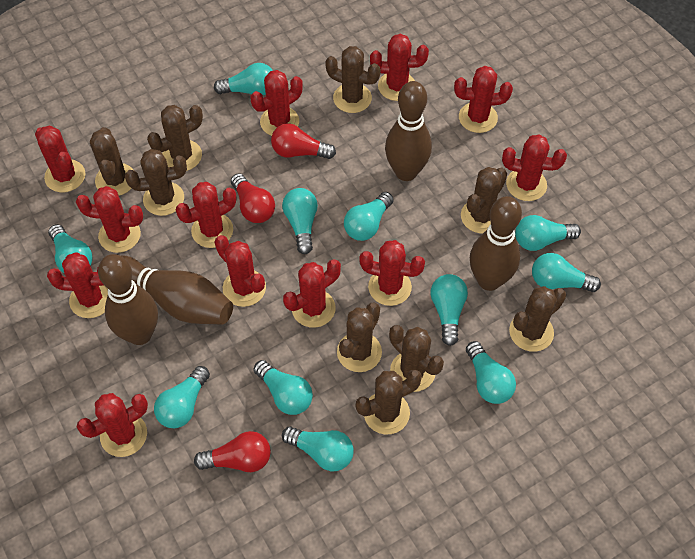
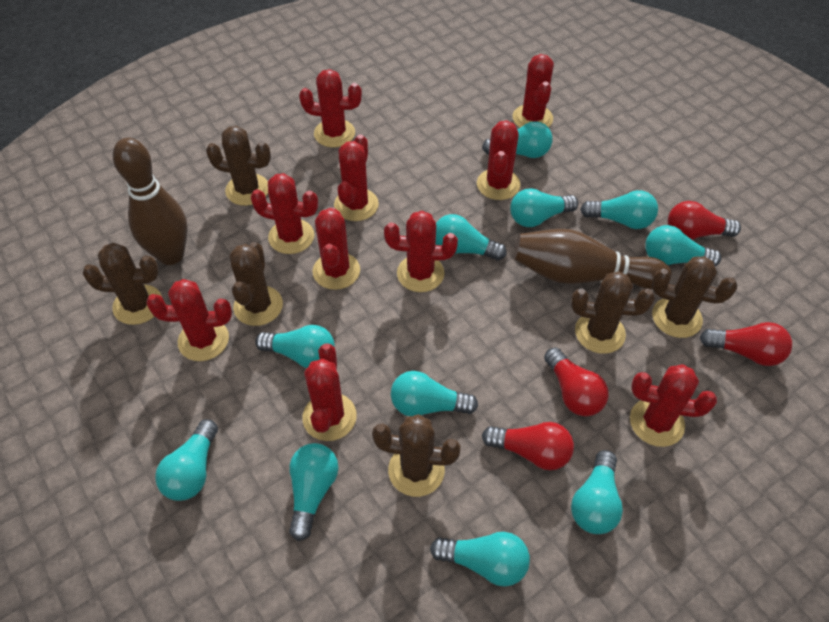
brown bowling pin: [98,254,158,345] [122,256,233,325] [385,81,432,181] [470,196,522,291] = 4 -> [113,138,188,265] [514,229,672,289] = 2
brown cactus: [90,127,133,195] [125,149,187,216] [147,105,203,171] [325,46,381,113] [337,302,382,372] [356,370,422,434] [389,325,444,392] [461,167,507,233] [509,286,566,352] = 9 -> [82,243,162,325] [206,126,271,206] [229,242,283,326] [372,414,461,497] [571,272,655,354] [652,256,737,338] = 6
red cactus: [35,126,85,192] [47,252,108,318] [76,186,143,253] [77,393,148,457] [176,182,236,248] [215,235,266,307] [250,70,303,136] [283,259,341,328] [359,240,425,306] [370,34,429,101] [454,66,513,133] [502,134,567,201] = 12 -> [146,279,232,361] [250,173,318,254] [299,69,362,147] [302,343,357,441] [313,208,360,290] [334,134,379,221] [384,211,458,292] [477,120,520,200] [513,54,554,128] [630,364,717,447] = 10
red light bulb: [194,431,271,472] [231,173,275,223] [271,123,336,159] = 3 -> [482,422,574,470] [544,347,609,416] [668,201,741,240] [700,322,792,366] = 4

